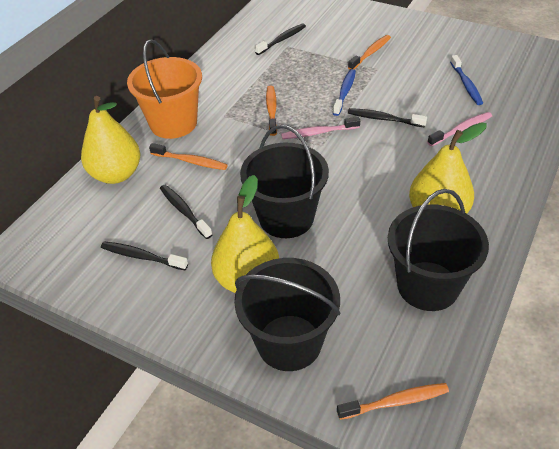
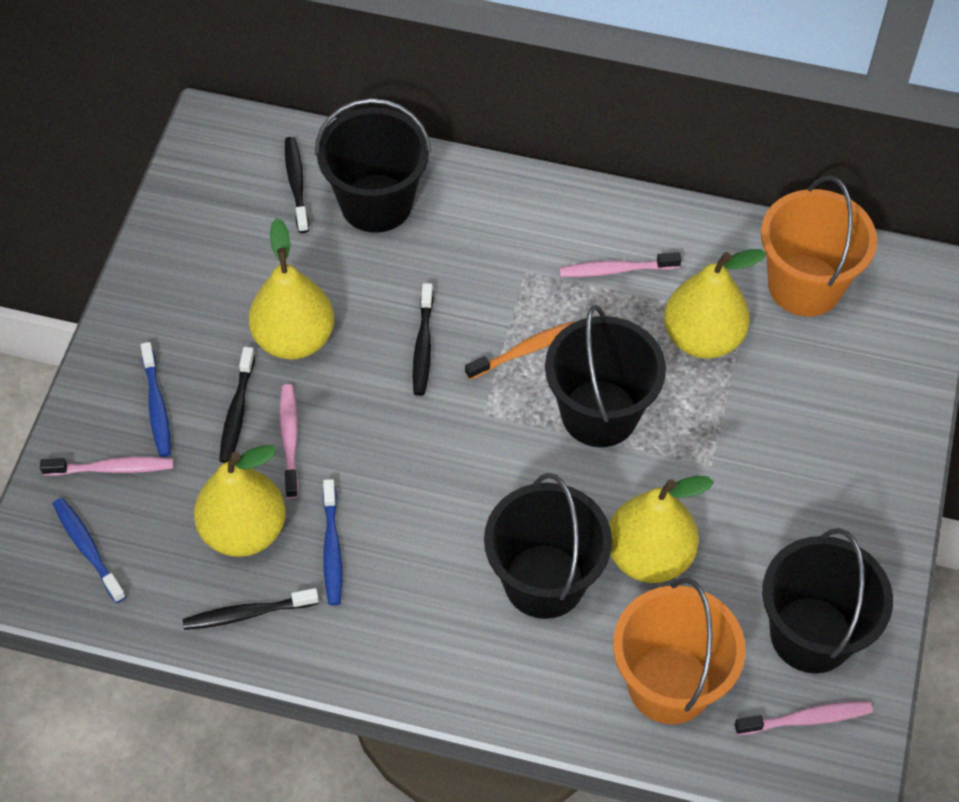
black bucket: [234,258,340,371] [240,125,329,238] [388,189,489,311] = 3 -> [315,98,431,233] [484,473,612,619] [545,305,666,447] [762,528,893,673] = 4
blue toothbrush: [333,69,356,116] [450,55,483,105] = 2 -> [53,498,126,603] [141,342,171,457] [323,479,342,606] = 3
orange bucket: [127,39,202,139] = 1 -> [613,578,746,724] [761,176,877,316] = 2
orange toothbrush: [149,143,227,170] [266,86,277,136] [337,383,449,420] [348,35,391,70] = 4 -> [465,321,574,380] = 1
pink toothbrush: [281,117,360,139] [427,112,492,146] = 2 -> [40,457,173,476] [280,384,299,499] [559,252,681,277] [735,701,873,735] = 4
yellow pear: [81,96,140,184] [211,175,279,293] [409,122,487,214] = 3 -> [194,445,286,557] [249,218,334,360] [609,476,714,583] [664,249,766,358] = 4

